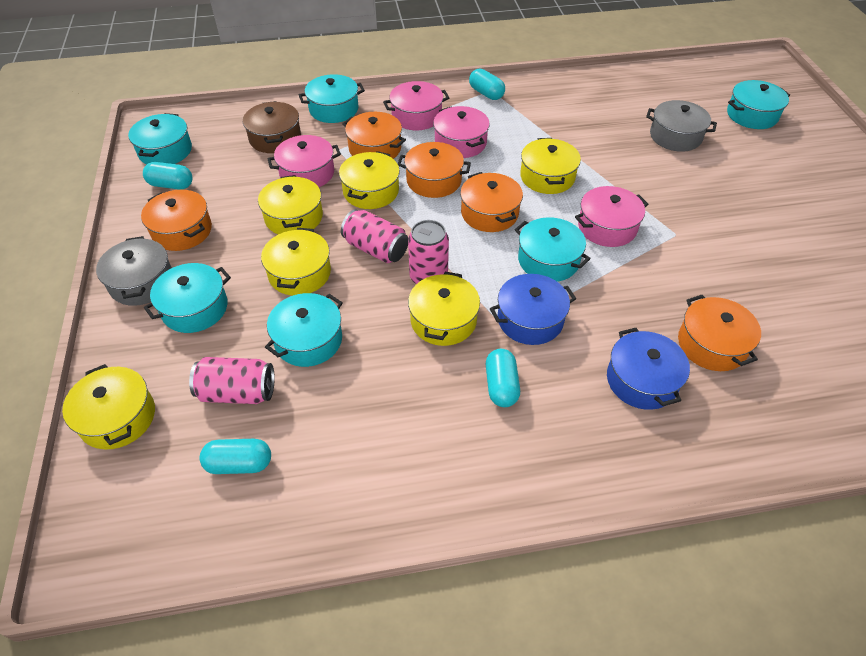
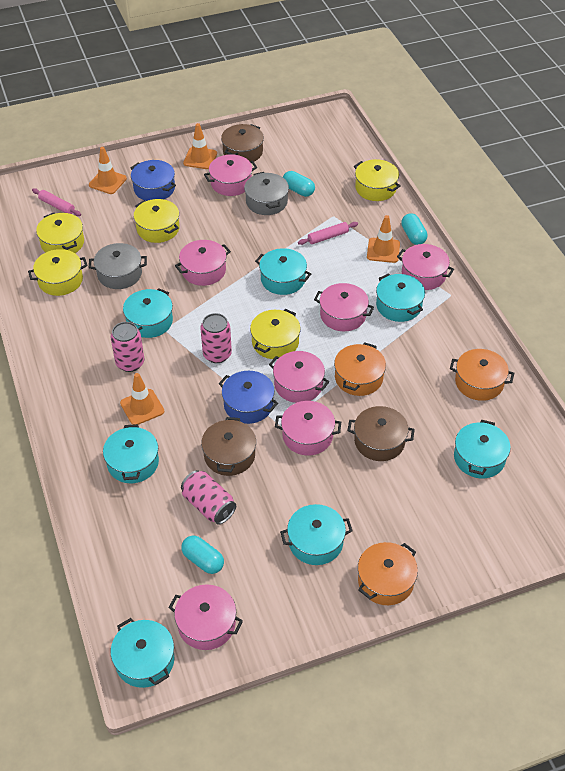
brown pot: [243,101,301,153] = 1 -> [201,417,256,476] [221,124,264,162] [347,406,415,461] = 3
orange pot: [141,190,212,251] [343,112,406,159] [398,142,471,198] [460,172,523,232] [678,295,761,371] = 5 -> [334,342,386,396] [358,542,418,605] [450,349,514,401] = 3
orange traffic cone: none = 0 -> [89,147,127,194] [120,373,164,425] [183,123,217,169] [367,215,400,263] = 4
pink pot: [268,135,341,187] [383,81,449,130] [433,106,490,158] [575,186,648,247] = 4 -> [169,584,243,650] [175,240,231,286] [204,154,257,196] [269,351,330,403] [275,401,341,455] [314,283,374,331] [397,244,454,290] = 7
pink rolling pin: none = 0 -> [32,188,81,216] [298,222,358,245] = 2
turquoise capsule: [143,162,192,190] [199,439,271,474] [469,69,505,100] [485,349,520,407] = 4 -> [181,535,224,574] [283,171,315,197] [401,213,428,245] = 3
turquoise pot: [128,113,192,165] [144,263,231,333] [265,293,343,367] [299,74,365,123] [515,217,591,282] [727,80,790,129] = 6 -> [103,424,159,483] [111,618,174,688] [123,288,173,338] [255,248,311,295] [280,504,353,565] [376,273,425,322] [454,420,511,478] = 7
yellow pot: [62,364,155,449] [258,175,323,234] [261,228,331,296] [339,151,400,209] [408,272,480,346] [520,138,581,194] = 6 -> [28,249,88,296] [36,213,84,253] [134,199,179,243] [250,309,301,359] [354,159,401,201] = 5

